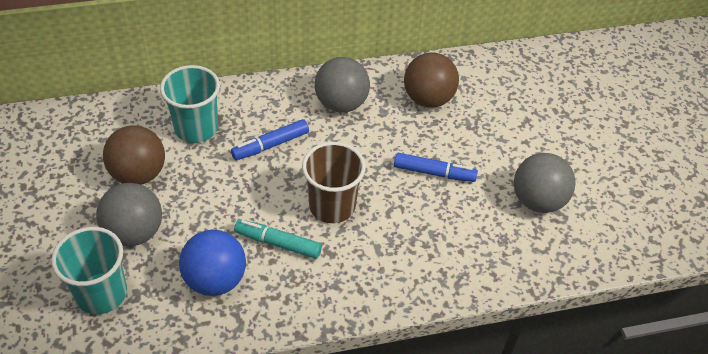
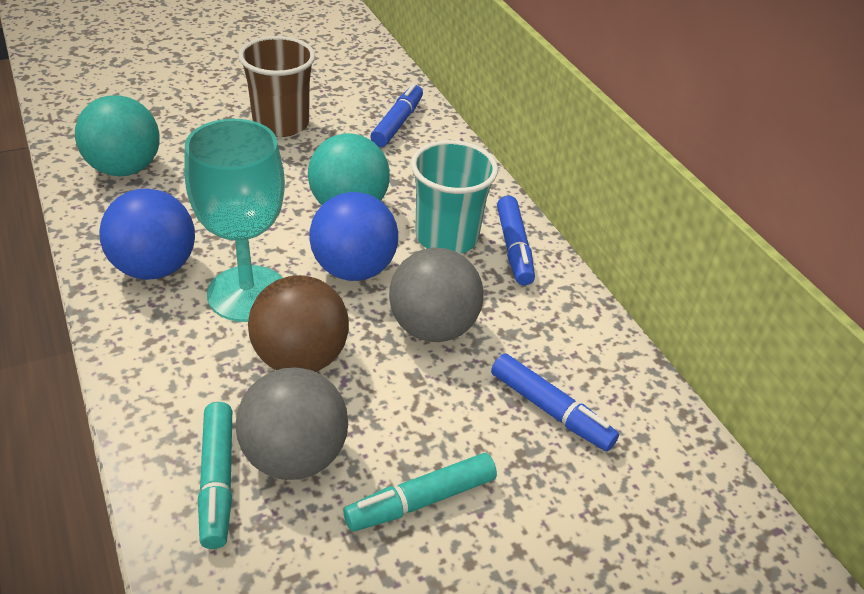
blue ball: [179,230,246,296] = 1 -> [99,189,195,280] [309,192,398,281] = 2
blue marker: [231,119,309,160] [394,153,478,182] = 2 -> [370,83,423,147] [491,353,619,451] [497,195,535,286] = 3
brown ball: [103,126,165,185] [404,52,459,108] = 2 -> [248,275,349,372] = 1
grey ball: [96,183,162,247] [315,57,370,112] [514,153,576,213] = 3 -> [235,367,348,480] [389,248,484,342] = 2
turquoise ball: none = 0 -> [75,95,160,176] [308,133,390,205] = 2
turquoise cup: [51,227,127,314] [160,65,220,143] = 2 -> [411,140,498,254] = 1
turquoise goblet: none = 0 -> [184,119,285,322] = 1
turquoise marker: [234,219,322,259] = 1 -> [198,402,232,549] [344,453,497,531] = 2

